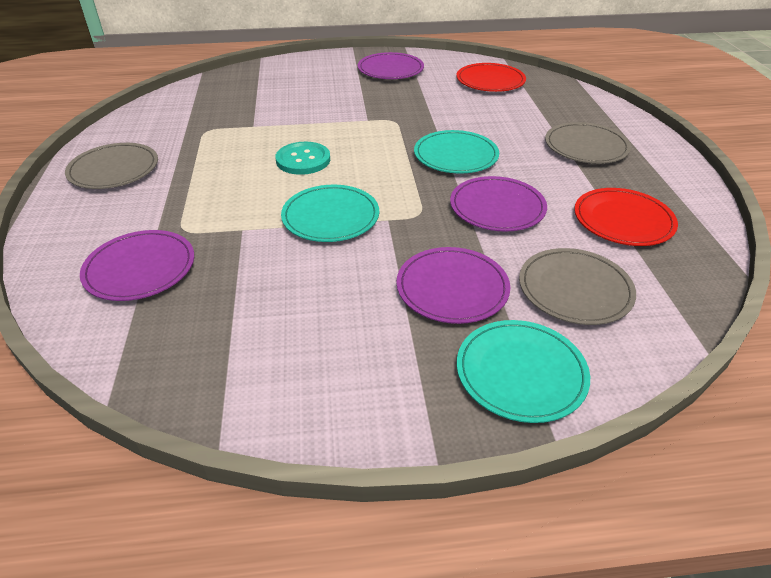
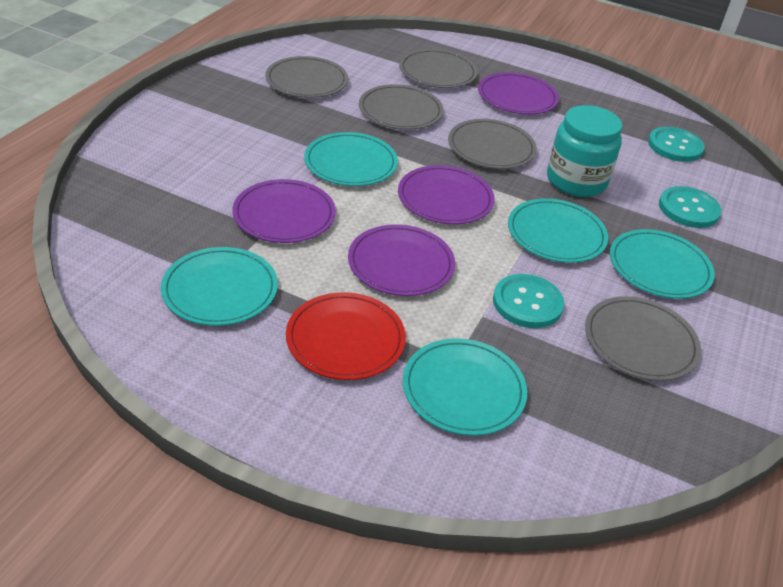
grey plate: [65,143,158,189] [519,248,636,325] [545,122,631,164] = 3 -> [265,56,348,98] [359,84,444,130] [399,49,478,88] [448,119,537,169] [585,296,701,381] = 5
red plate: [457,63,526,92] [574,188,678,246] = 2 -> [286,292,406,380] = 1
turquoise button: [275,142,330,175] = 1 -> [493,274,564,328] [648,127,705,162] [659,186,721,228] = 3
turquoise jar: none = 0 -> [547,105,622,197] = 1
turquoise plate: [281,185,379,242] [414,130,499,174] [457,320,590,423] = 3 -> [161,247,278,326] [304,132,398,186] [403,338,527,436] [508,198,608,263] [610,229,715,299] = 5

